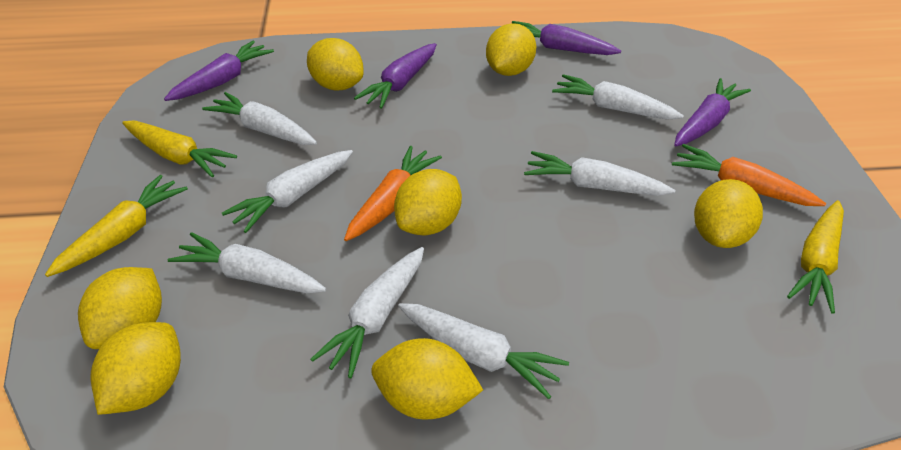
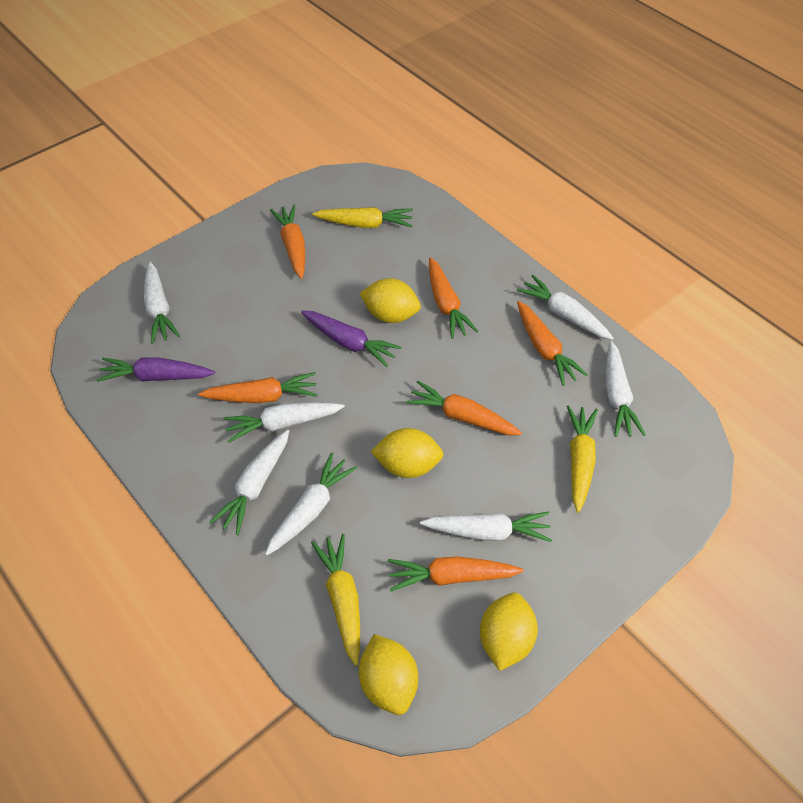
orange carrot: [344,146,442,241] [672,144,826,206] = 2 -> [198,372,317,403] [270,205,305,279] [388,556,524,592] [406,381,522,435] [429,257,478,339] [517,301,588,386] = 6
purple carrot: [164,41,274,101] [354,43,437,109] [512,21,621,55] [674,78,751,146] = 4 -> [96,358,215,382] [301,310,402,367] = 2
yellow lemon: [78,267,162,349] [91,322,181,415] [307,38,364,90] [371,338,483,420] [394,169,462,235] [486,23,536,76] [694,179,763,248] = 7 -> [359,278,421,323] [359,634,418,715] [371,428,444,478] [480,592,538,671] = 4

